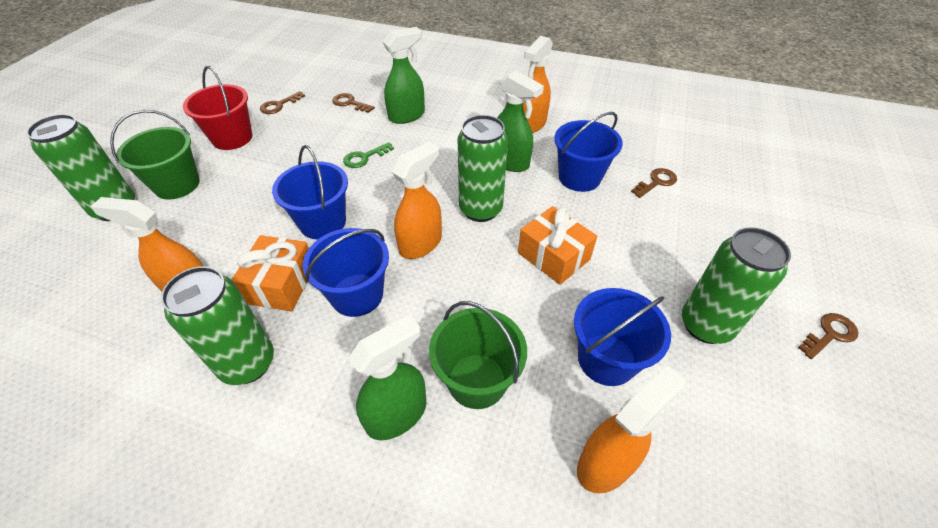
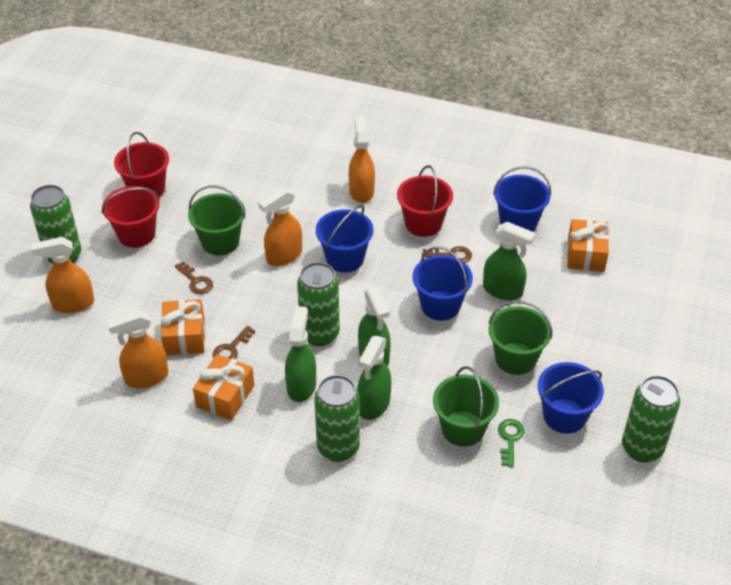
brown key: [260,91,305,114] [332,93,375,113] [631,168,677,198] [798,313,859,359] = 4 -> [175,261,213,294] [213,326,255,359] [422,246,472,263] = 3
green bucket: [110,110,200,199] [429,301,527,409] = 2 -> [188,185,246,256] [433,366,499,447] [488,301,552,375] = 3
green spray bottle: [348,314,426,440] [383,27,425,124] [497,70,544,172] = 3 -> [285,306,316,402] [357,336,391,420] [358,287,391,366] [483,222,536,300] = 4
orange gift: [232,235,309,311] [518,206,597,285] = 2 -> [161,299,205,356] [193,354,254,420] [567,219,609,272] = 3
red bucket: [183,66,252,150] = 1 -> [102,186,160,248] [114,132,169,197] [397,165,453,237] = 3

